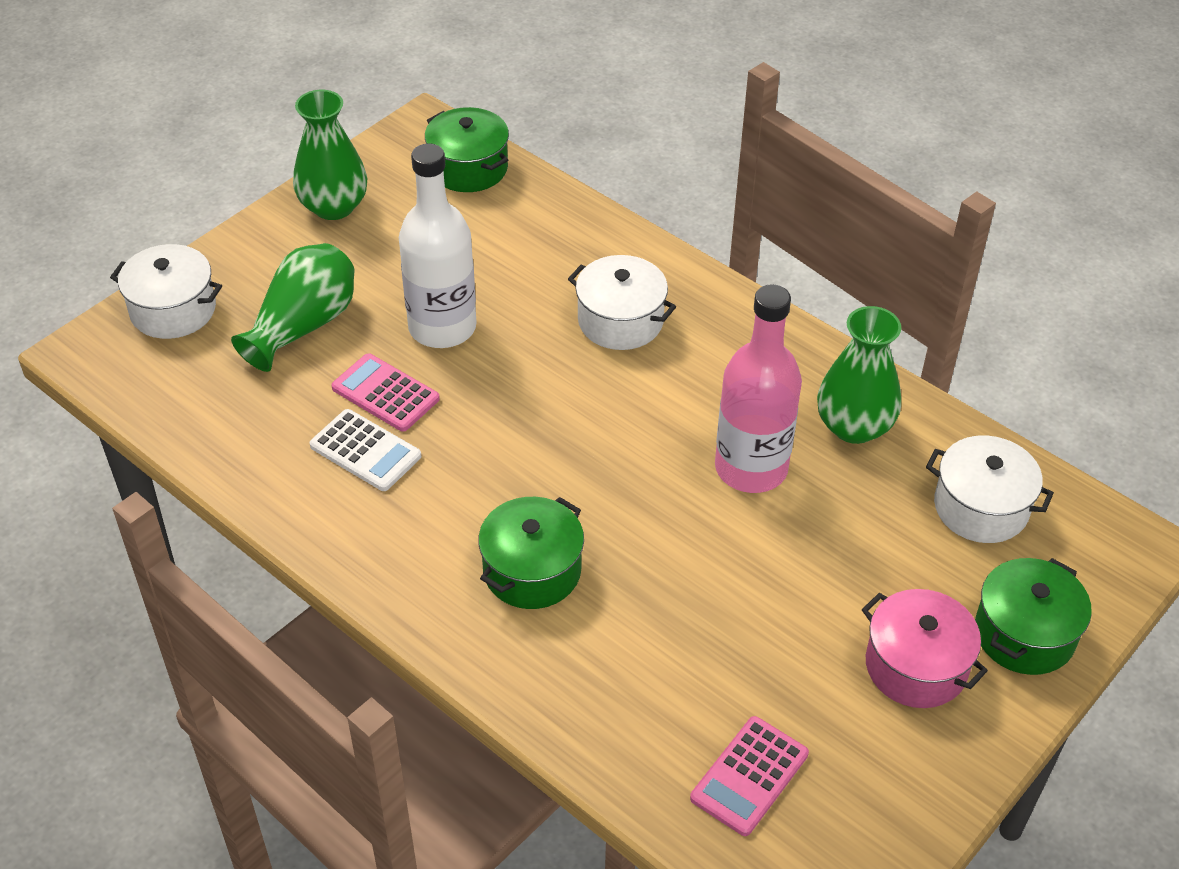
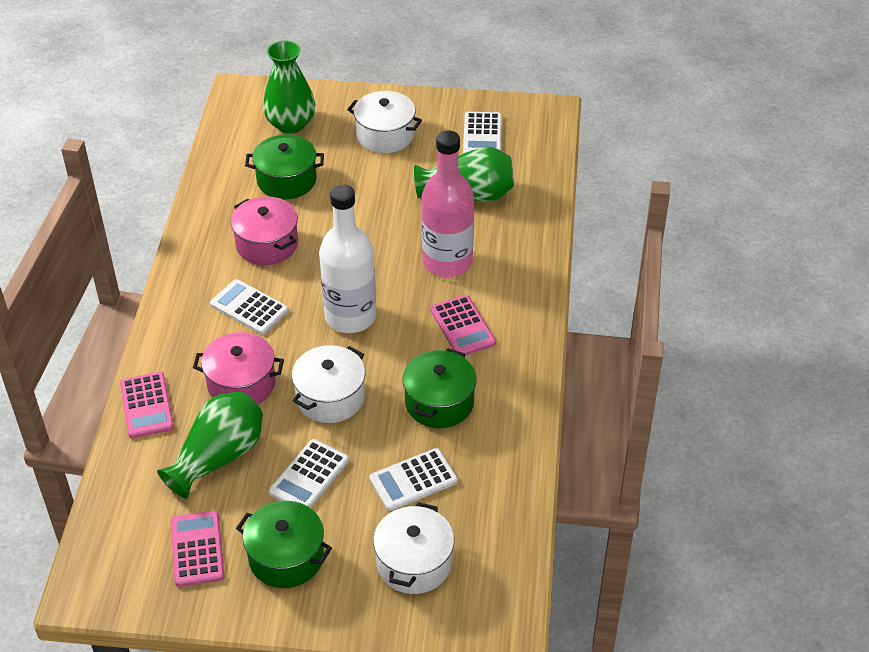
pink calculator: [331,353,440,432] [690,716,809,836] = 2 -> [120,372,174,438] [170,511,225,587] [430,295,496,356] = 3
pink pot: [862,589,988,708] = 1 -> [193,332,284,405] [231,197,298,265] = 2
white calculator: [310,409,421,491] = 1 -> [210,279,289,335] [269,439,349,508] [369,448,458,511] [463,112,502,154] = 4

